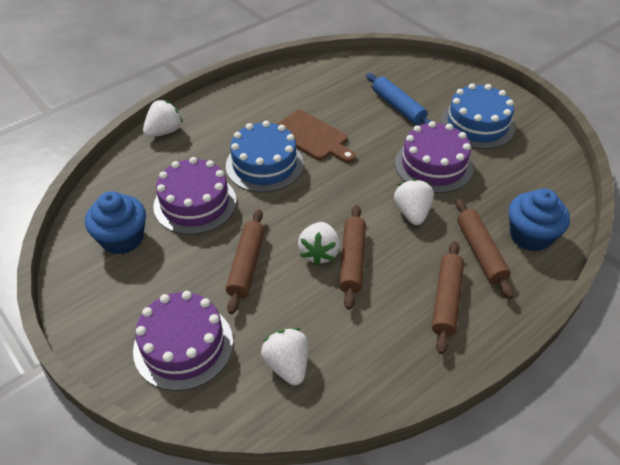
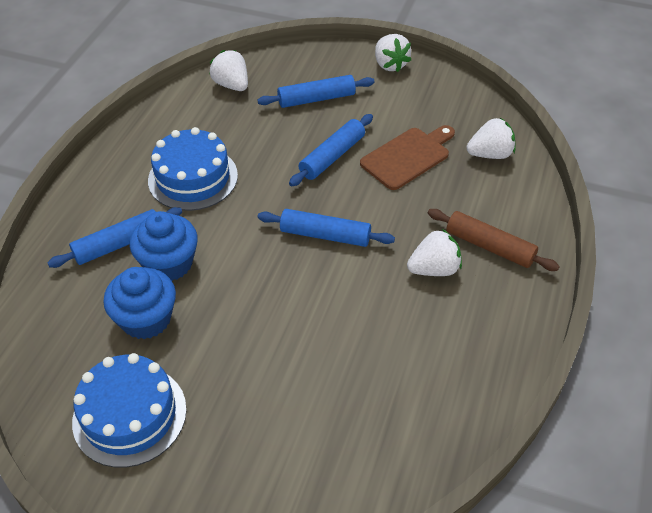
blue rolling pin: [366,73,431,125] = 1 -> [47,207,182,268] [257,75,375,108] [258,209,395,247] [289,114,373,186] = 4
brown rolling pin: [226,209,265,314] [339,205,366,310] [432,241,464,354] [456,199,514,299] = 4 -> [428,209,560,271] = 1
purple cake: [133,291,233,391] [153,157,237,235] [395,121,473,193] = 3 -> none = 0

